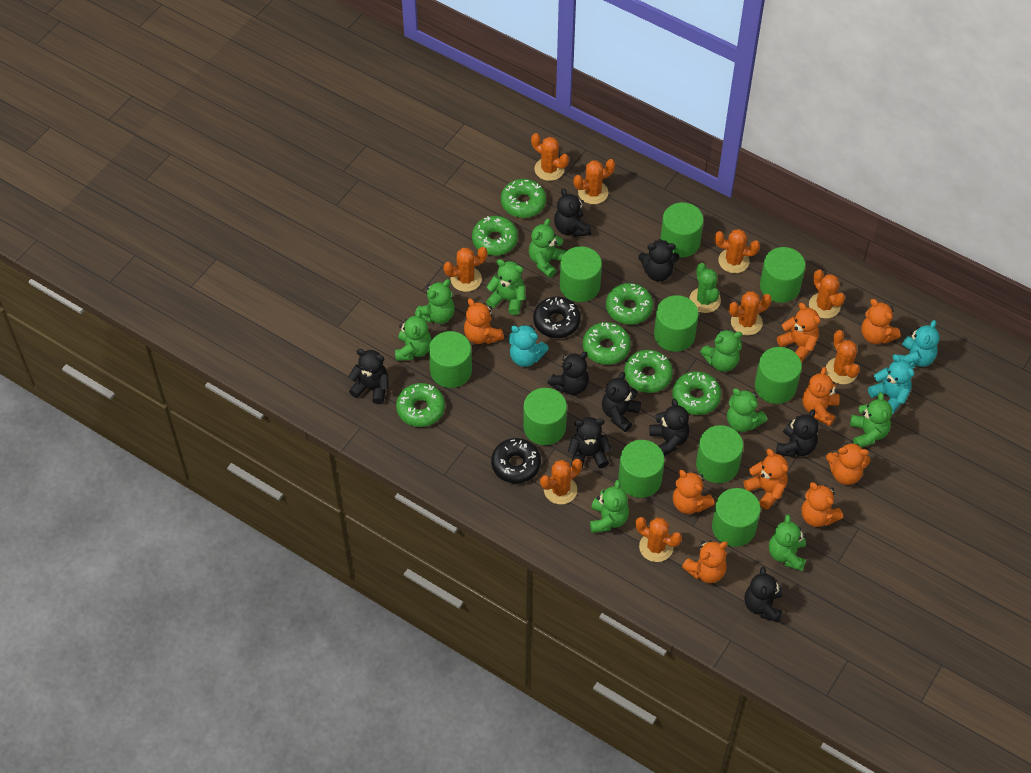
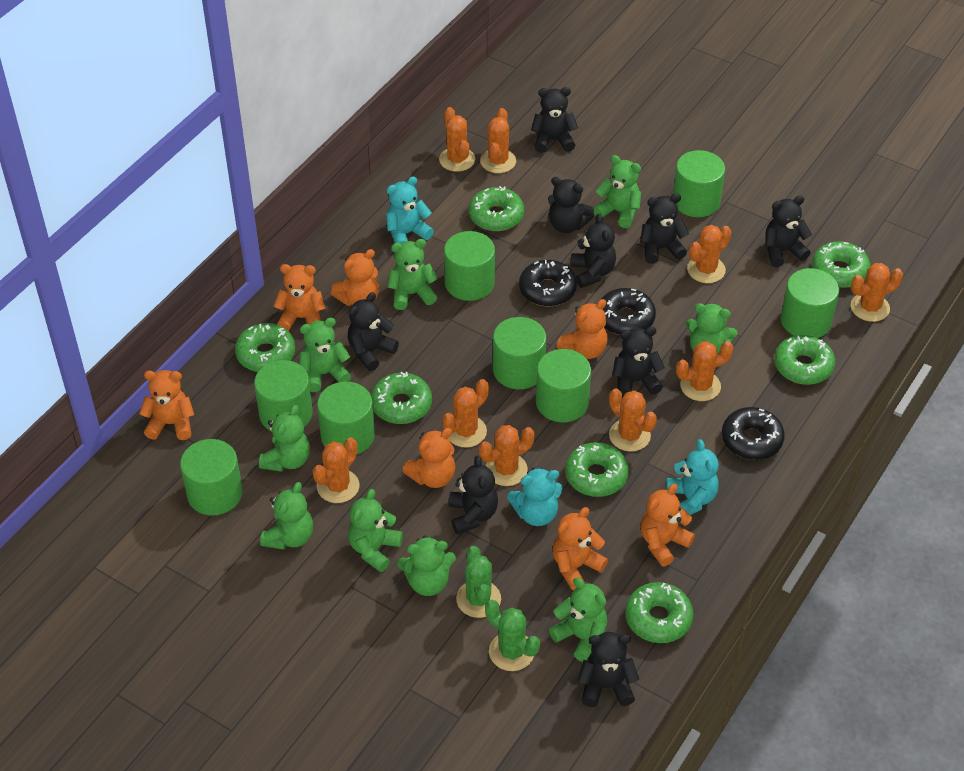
black donut: [491,438,541,483] [533,296,581,338] = 2 -> [519,260,577,307] [602,288,656,335] [722,407,785,460] = 3
green cactus: [689,263,721,313] = 1 -> [456,546,501,618] [485,600,540,671] = 2
green cylinder: [429,331,472,388] [523,388,567,445] [560,246,602,302] [618,440,665,498] [654,295,699,352] [661,202,704,258] [696,425,743,483] [712,488,761,547] [755,347,802,404] [760,247,806,303] = 10 -> [180,439,243,516] [254,360,313,431] [317,382,375,454] [444,231,495,301] [493,317,546,389] [536,349,591,423] [673,150,725,217] [781,268,839,338] = 8
orange teddy bear: [464,298,504,344] [673,470,715,514] [682,540,728,583] [744,449,788,510] [777,303,821,362] [802,367,840,426] [802,482,843,527] [826,441,870,485] [861,299,901,344] = 9 -> [139,370,194,440] [273,264,325,331] [331,249,379,306] [402,428,455,488] [552,507,608,590] [556,299,608,359] [641,484,695,566] = 7

